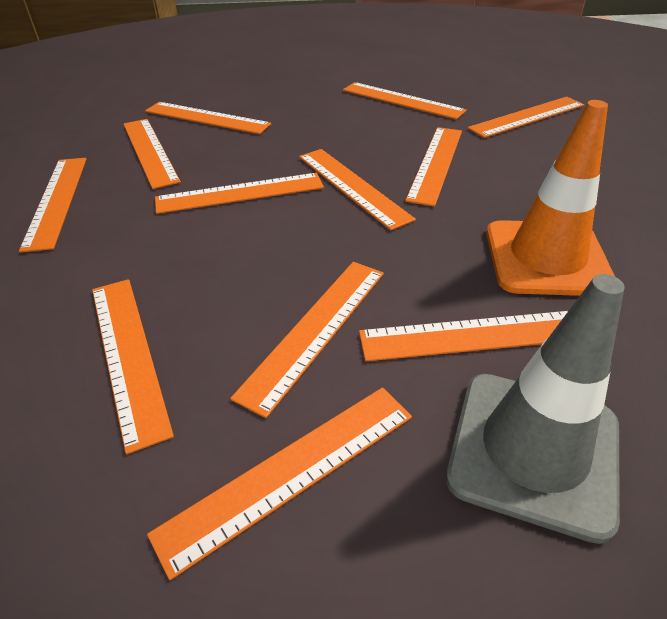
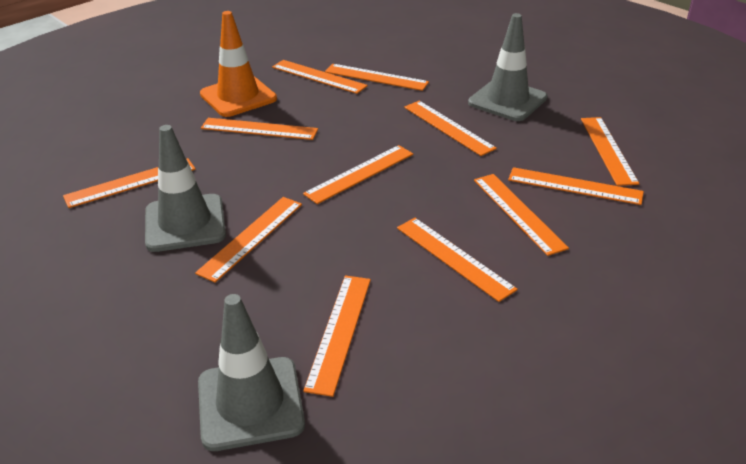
grey traffic cone: [446,274,625,544] = 1 -> [145,125,226,252] [198,294,305,451] [468,13,547,121] = 3

